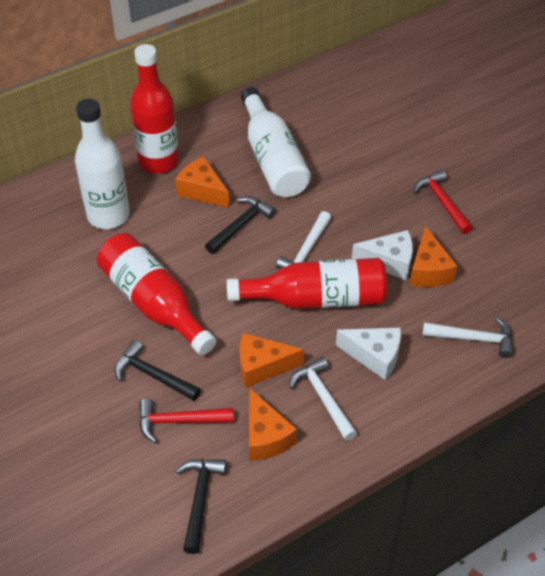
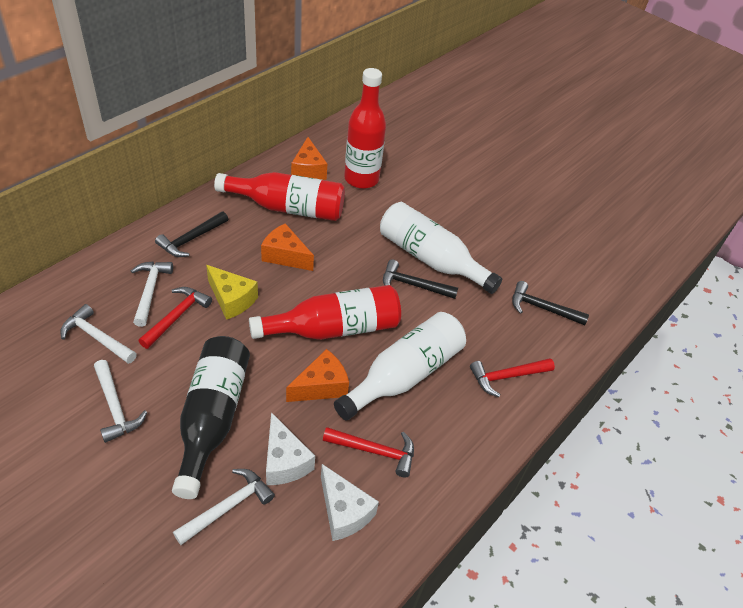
black bottle: none = 0 -> [172,336,250,499] = 1
orange cheese: [175,156,229,208] [239,333,304,388] [249,388,297,461] [410,226,457,287] = 4 -> [261,223,314,271] [286,349,349,402] [291,137,327,180] = 3
red hammer: [139,398,234,443] [413,170,473,234] = 2 -> [139,287,212,349] [323,427,414,478] [470,358,555,397] = 3
white hammer: [276,211,331,269] [289,357,357,441] [422,317,513,358] = 3 -> [60,304,137,364] [94,360,147,443] [131,262,173,327] [173,469,275,545] = 4
yellow cheese: none = 0 -> [206,265,258,320] = 1

